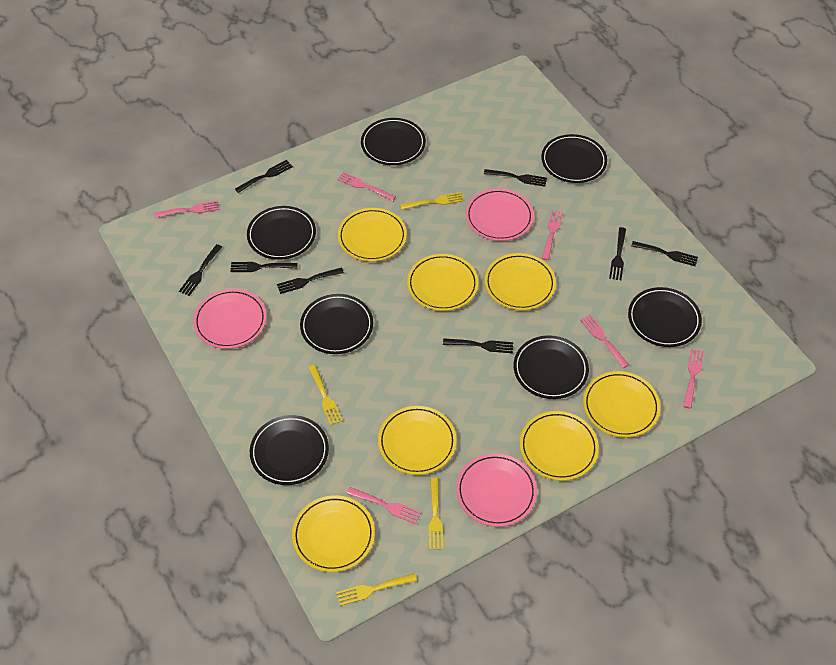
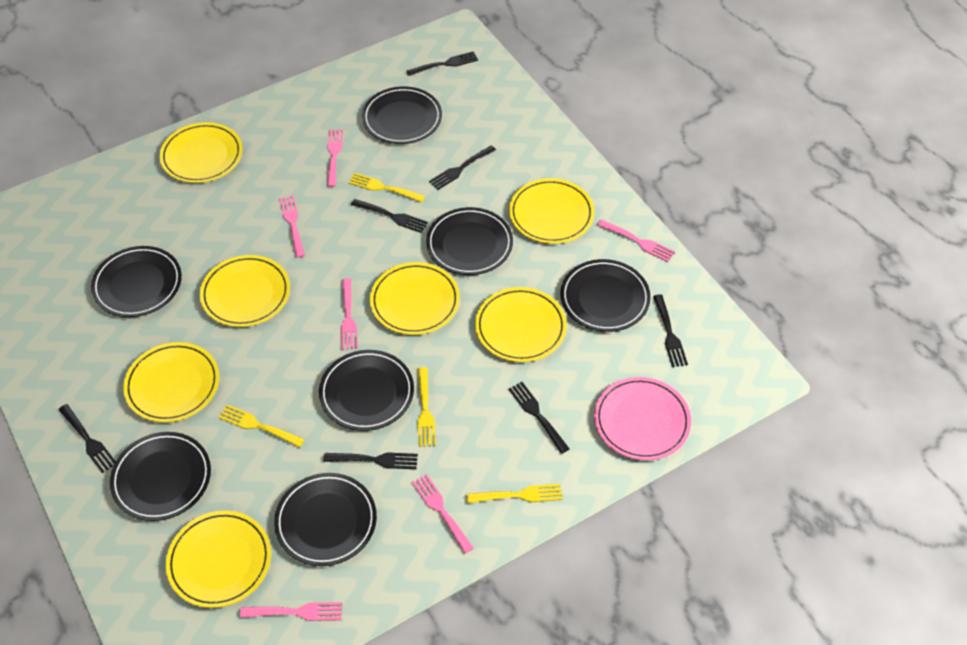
black fork: [179,244,222,296] [230,262,298,272] [235,160,293,193] [277,267,344,294] [443,338,513,353] [484,169,547,187] [609,227,626,280] [631,241,698,266] = 8 -> [58,404,116,473] [323,452,418,469] [351,199,428,233] [407,51,478,76] [429,145,496,190] [508,382,570,454] [653,294,688,367] = 7
pink plate: [193,289,267,349] [456,453,537,527] [466,188,534,241] = 3 -> [594,377,691,461] = 1

